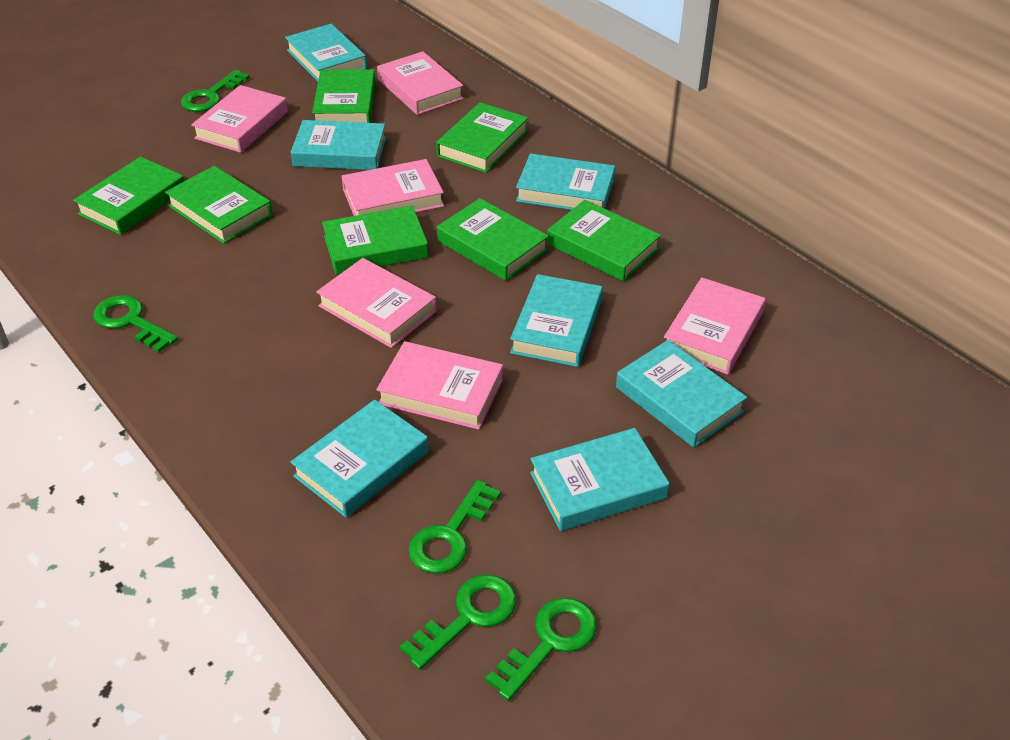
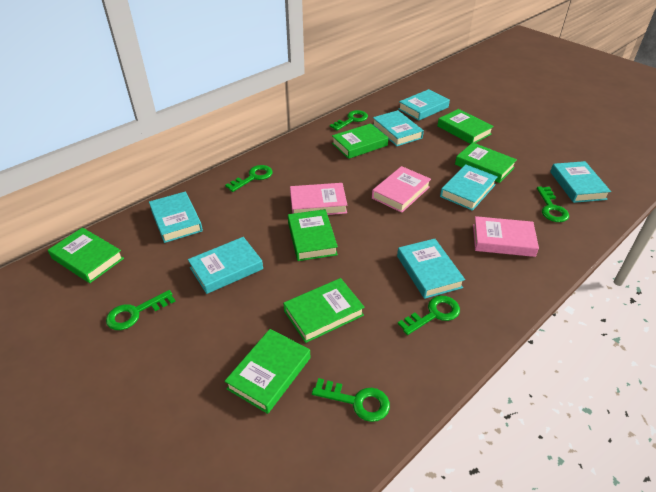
green key: [94,295,178,353] [181,70,250,112] [400,574,516,670] [409,480,501,574] [485,598,597,701] = 5 -> [106,290,175,330] [225,165,273,192] [312,378,390,422] [330,110,368,131] [398,296,460,335] [537,187,569,222] = 6
pink book: [191,85,288,153] [316,258,437,348] [341,159,444,216] [376,341,503,430] [377,51,464,115] [664,277,766,375] = 6 -> [290,183,347,215] [372,166,431,213] [473,216,539,257] = 3

